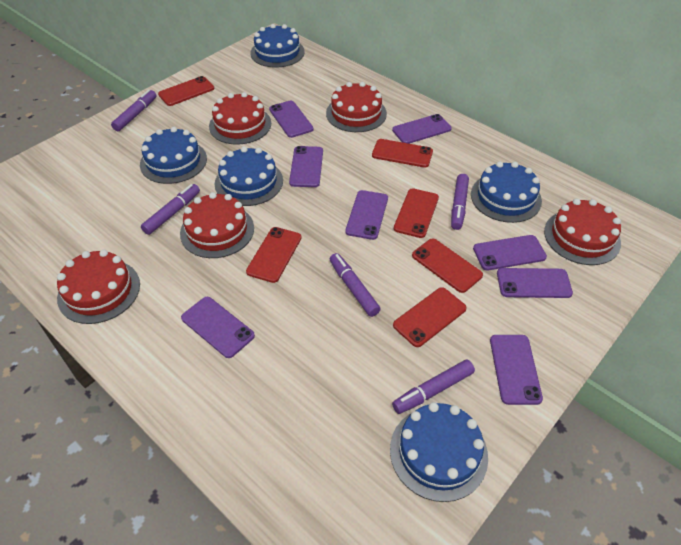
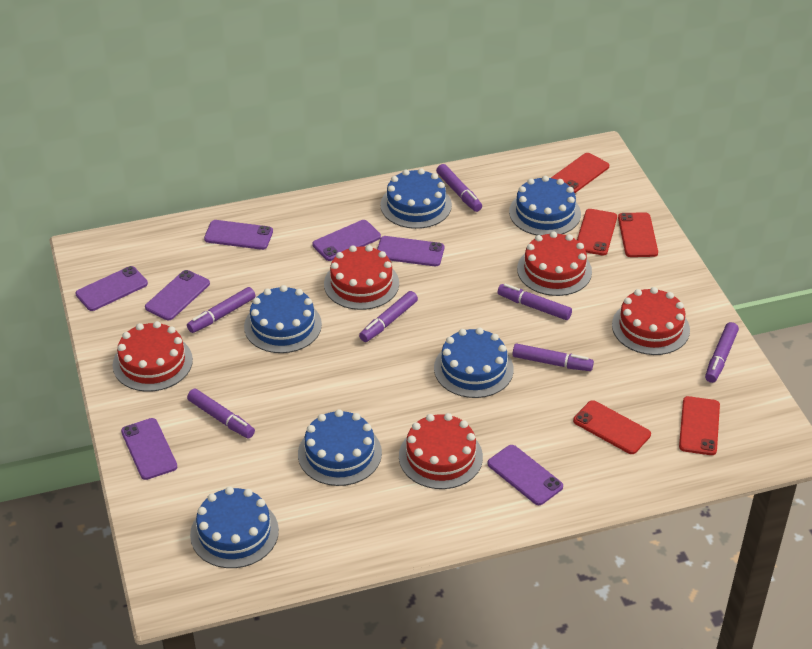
blue cake: [140,127,207,184] [215,146,283,206] [250,24,305,68] [390,402,488,502] [471,161,542,223] = 5 -> [190,487,279,568] [244,285,322,353] [298,409,382,486] [380,168,452,229] [434,328,514,398] [509,176,581,235] = 6
purple marker: [111,90,156,131] [141,184,200,235] [330,253,381,317] [392,360,475,414] [451,174,469,230] = 5 -> [187,287,256,333] [187,389,255,439] [359,291,418,342] [436,164,482,212] [498,284,572,320] [512,343,594,371] [705,322,739,383] = 7
purple phone: [181,297,255,358] [269,101,314,138] [289,146,323,187] [345,190,388,240] [392,114,452,144] [473,235,547,271] [490,335,543,405] [497,268,573,298] = 8 -> [75,266,148,311] [121,418,177,480] [145,270,210,320] [204,220,273,250] [312,220,381,261] [377,236,444,266] [487,445,563,505] = 7
red phone: [158,76,214,106] [246,227,302,283] [372,139,433,168] [393,287,467,347] [394,188,439,238] [412,238,483,293] = 6 -> [551,153,609,193] [573,400,651,454] [577,209,617,255] [618,212,658,257] [679,396,720,455] = 5

